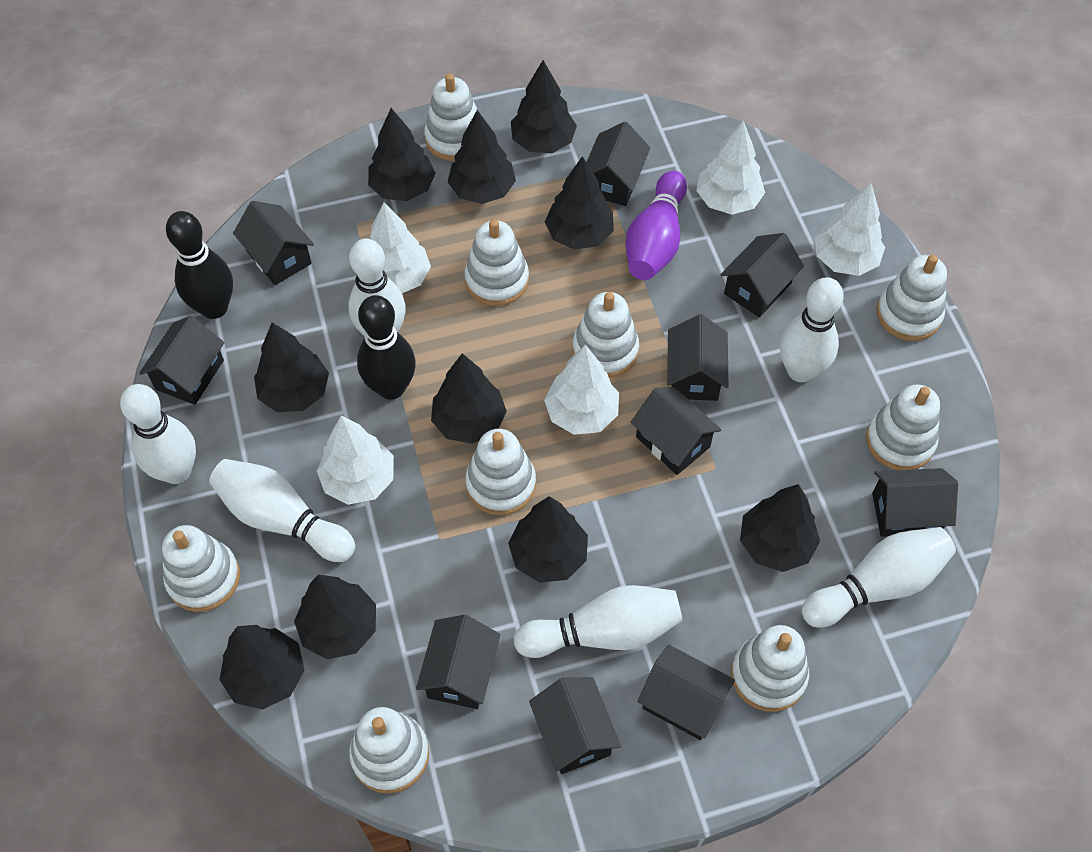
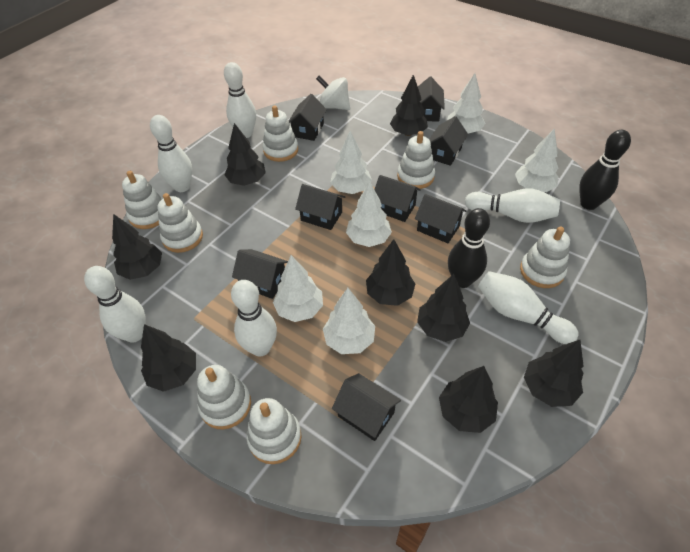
black house: [139,316,225,405] [233,201,314,285] [416,615,500,709] [529,677,621,774] [587,122,650,206] [630,387,721,475] [637,645,735,740] [667,314,728,401] [720,233,804,317] [872,468,958,537] = 10 -> [232,249,288,299] [289,94,327,141] [295,184,345,230] [332,373,401,441] [375,175,421,222] [415,194,466,243] [418,77,445,122] [429,116,468,166] = 8
black tree: [220,625,305,710] [254,322,329,412] [294,574,376,660] [368,108,436,201] [431,353,507,444] [448,110,516,204] [508,496,588,583] [511,60,577,153] [545,156,614,250] [740,484,820,572] = 10 -> [112,214,162,280] [141,324,196,392] [225,123,266,186] [366,239,415,306] [390,75,428,136] [417,274,470,342] [439,366,498,433] [524,340,584,407] = 8
purple bowling pin: [625,171,687,280] = 1 -> none = 0
white spinning top: none = 0 -> [316,76,350,110] = 1
white stacking toy: [162,525,240,612] [349,707,429,794] [424,73,477,161] [464,219,529,306] [465,429,536,515] [572,292,639,378] [731,625,809,712] [866,384,940,470] [877,255,947,341] = 9 -> [122,171,162,229] [157,193,203,253] [197,365,251,430] [246,398,302,464] [263,105,298,162] [397,131,435,189] [520,227,570,288] = 7
white tree: [317,415,394,505] [370,202,431,293] [544,345,619,435] [696,121,765,215] [815,183,885,276] = 5 -> [273,255,323,322] [323,288,375,354] [330,131,372,194] [346,181,392,247] [448,73,485,133] [515,129,558,192] = 6

